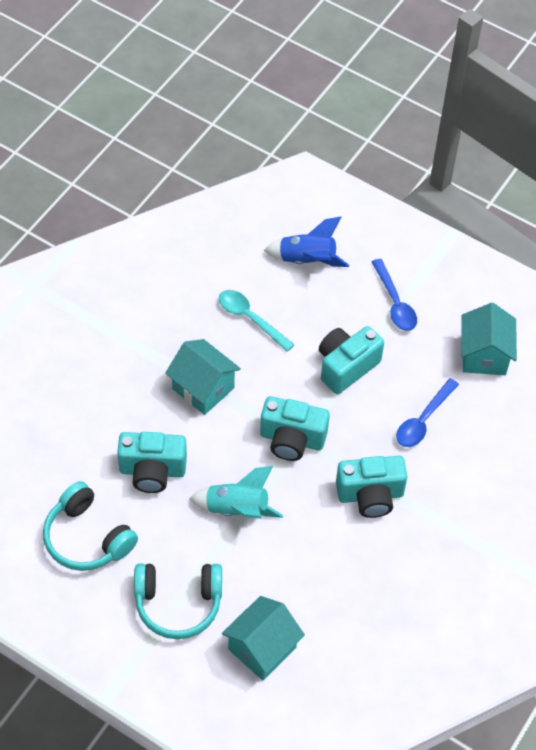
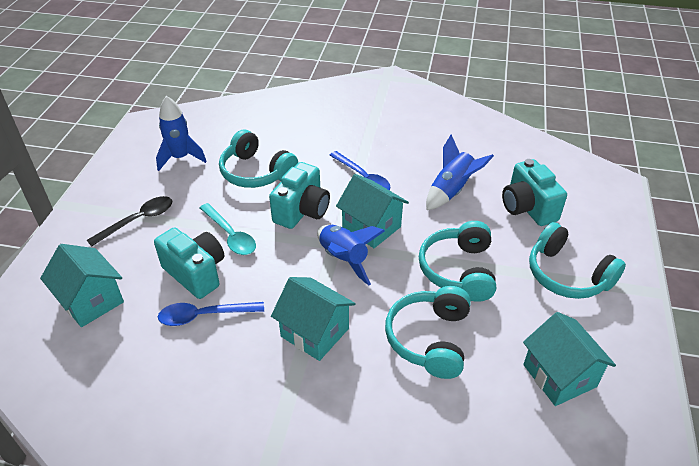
black spoon: none = 0 -> [87,196,172,247] = 1
blue rocket: [264,216,349,267] = 1 -> [156,96,207,171] [317,225,385,286] [426,134,494,210] = 3
turquoise camera: [117,432,187,493] [260,396,330,461] [319,326,384,394] [336,456,407,518] = 4 -> [154,227,224,299] [269,162,330,229] [502,159,567,226] = 3
turquoise headphones: [43,481,138,571] [134,563,222,639] = 2 -> [219,130,298,188] [385,286,471,379] [419,221,496,302] [529,222,626,299] = 4
turquoise house: [165,339,241,415] [222,596,305,681] [461,303,517,375] = 3 -> [40,244,124,327] [271,277,356,361] [336,174,409,248] [523,312,616,406] = 4
turquoise rocket: [189,466,283,519] = 1 -> none = 0

